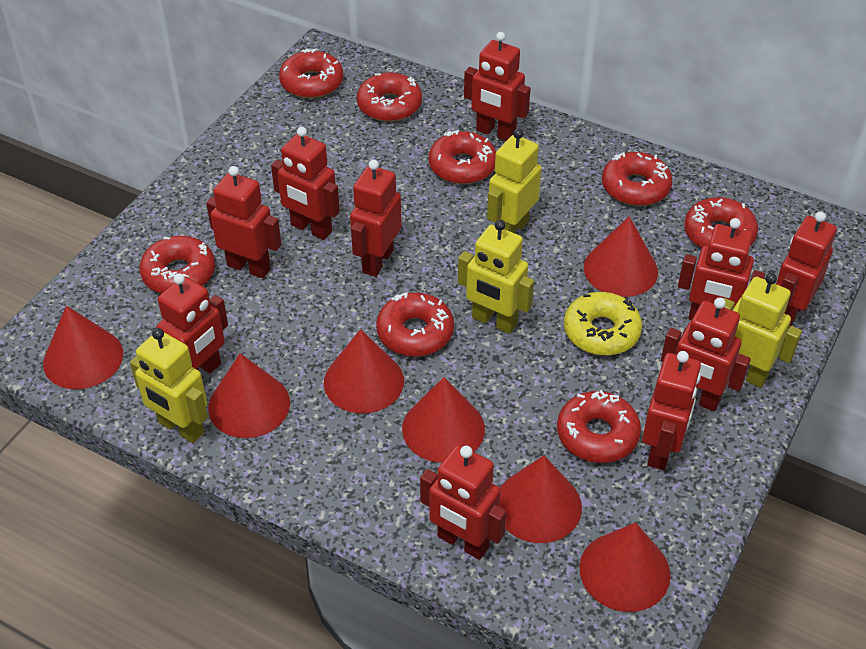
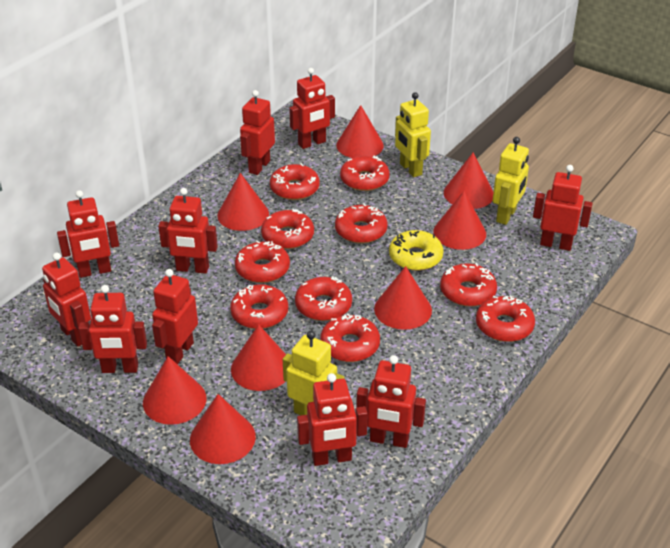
red cone: [43,306,123,389] [208,353,290,438] [324,329,404,414] [402,377,485,463] [499,455,582,543] [580,522,671,612] [584,216,658,297] = 7 -> [143,356,206,425] [190,394,256,464] [217,173,269,231] [231,324,286,391] [336,105,384,158] [374,266,432,330] [433,191,486,250] [444,153,493,209] = 8
red donut: [139,236,215,294] [279,49,344,98] [357,73,422,122] [376,292,454,357] [429,130,496,184] [557,390,641,463] [602,152,673,206] [684,197,758,248] = 8 -> [230,284,288,329] [235,240,290,283] [261,209,314,249] [270,163,320,200] [295,276,352,321] [320,313,380,362] [335,203,387,244] [340,156,390,191] [440,263,497,307] [476,295,535,342] = 10
yellow robot: [130,328,208,443] [458,220,534,334] [487,129,541,234] [723,273,802,388] = 4 -> [283,331,345,415] [395,92,431,177] [492,137,529,225] = 3

